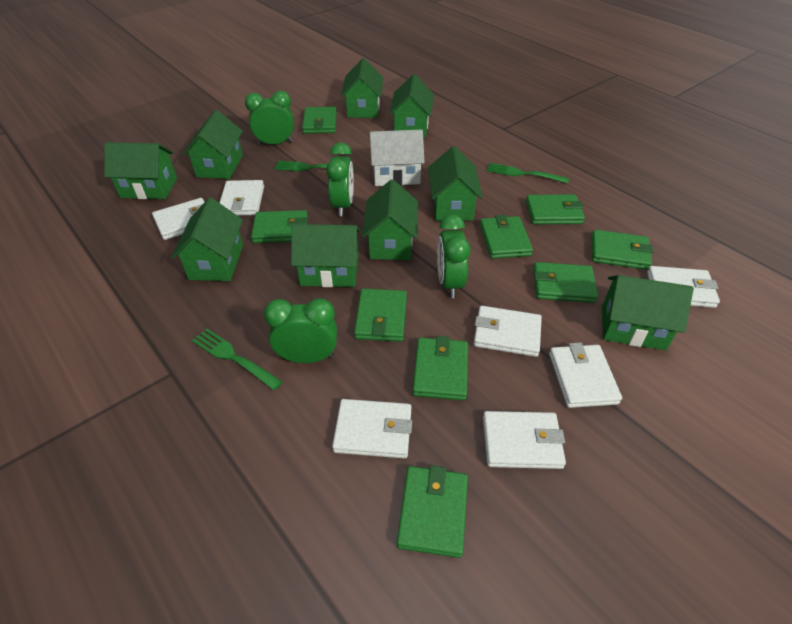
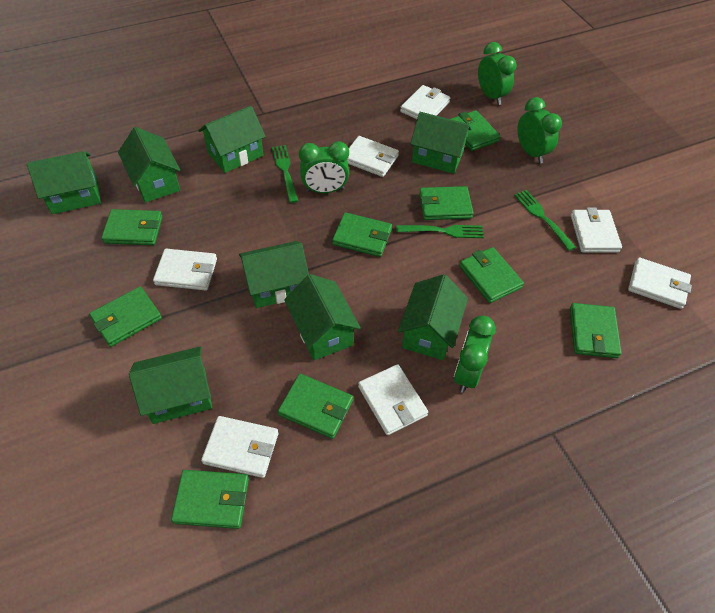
green house: [104,142,177,199] [172,198,243,281] [183,110,243,179] [291,224,360,287] [341,58,383,118] [362,179,418,260] [389,74,434,137] [428,146,482,221] [602,275,694,350] = 9 -> [27,151,101,214] [118,127,180,202] [129,346,212,424] [199,106,266,173] [239,241,309,308] [284,274,361,360] [398,274,468,360] [410,112,471,174] = 8
white house: [369,129,425,186] = 1 -> none = 0

